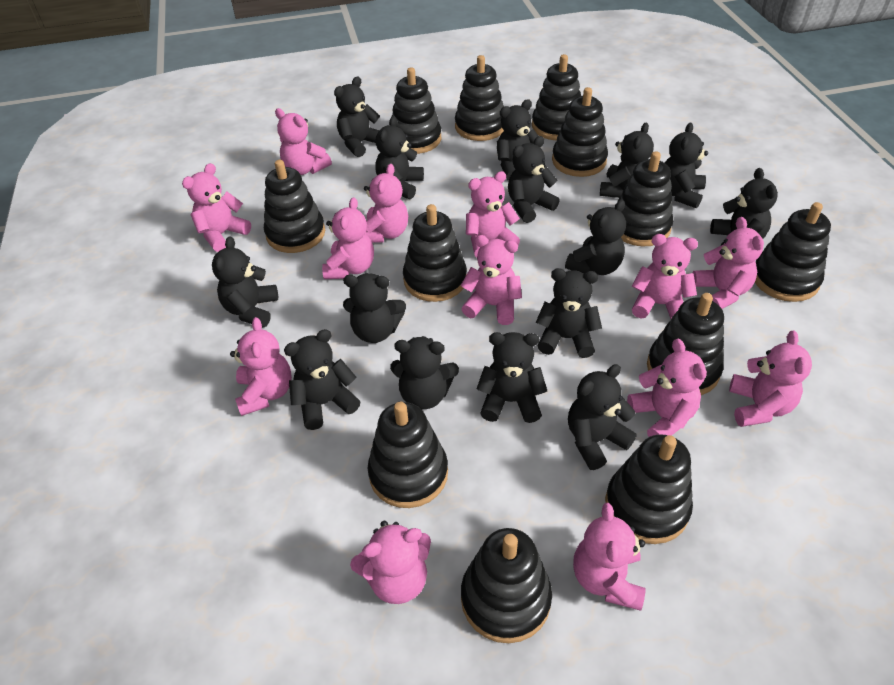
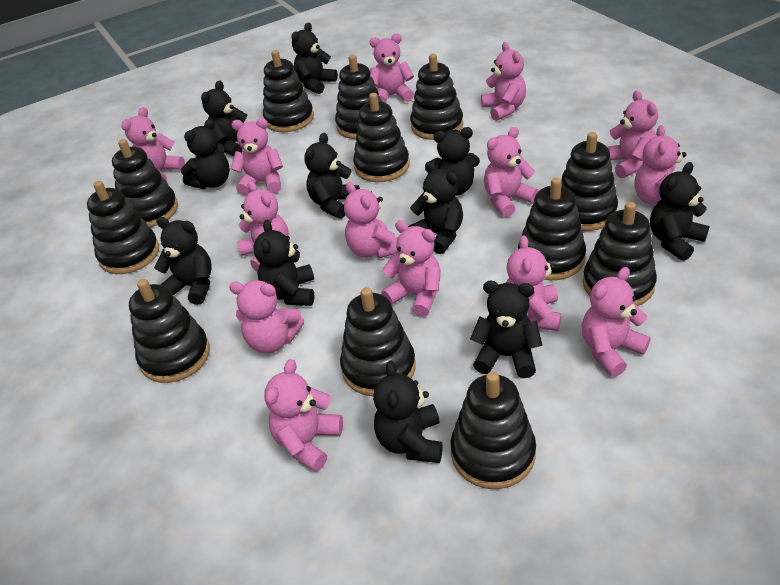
black teddy bear: [212,236,278,327] [284,329,361,430] [334,77,380,157] [343,273,406,343] [375,116,424,199] [390,336,459,409] [476,332,547,423] [497,99,545,181] [508,136,560,223] [536,268,602,358] [565,200,626,275] [568,364,637,470] [600,123,654,198] [665,123,708,208] [710,168,778,245] = 15 -> [154,217,212,305] [181,119,230,189] [201,80,247,157] [253,220,315,306] [291,23,338,94] [304,133,360,219] [373,361,443,463] [408,162,463,254] [429,127,480,196] [470,281,543,378] [650,162,710,261] = 11
pink teddy bear: [182,163,251,252] [230,317,292,416] [275,108,332,175] [322,197,374,279] [350,521,431,604] [364,164,408,243] [461,235,522,325] [466,171,520,258] [573,503,646,611] [627,339,707,437] [632,234,698,319] [692,217,764,309] [729,331,812,427] = 13 -> [121,107,185,181] [229,280,304,353] [231,118,283,195] [237,181,289,272] [264,359,343,472] [344,182,398,259] [370,34,414,103] [381,220,441,317] [481,42,526,121] [484,127,539,217] [506,235,561,331] [582,267,651,377] [607,90,658,178] [634,125,686,204] = 14

